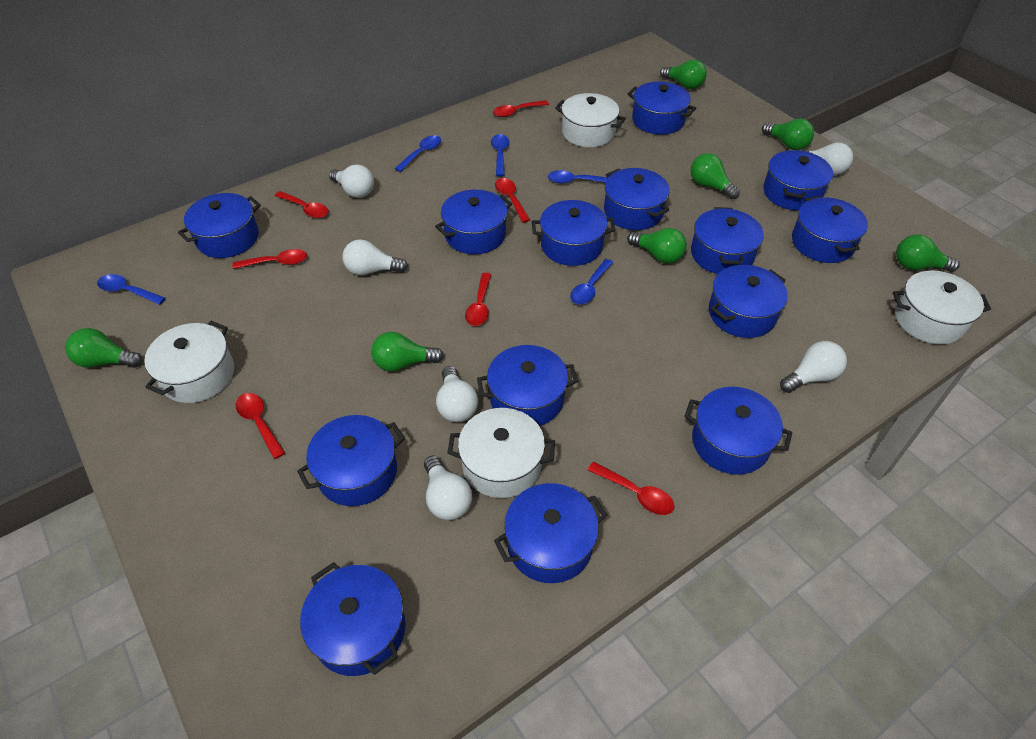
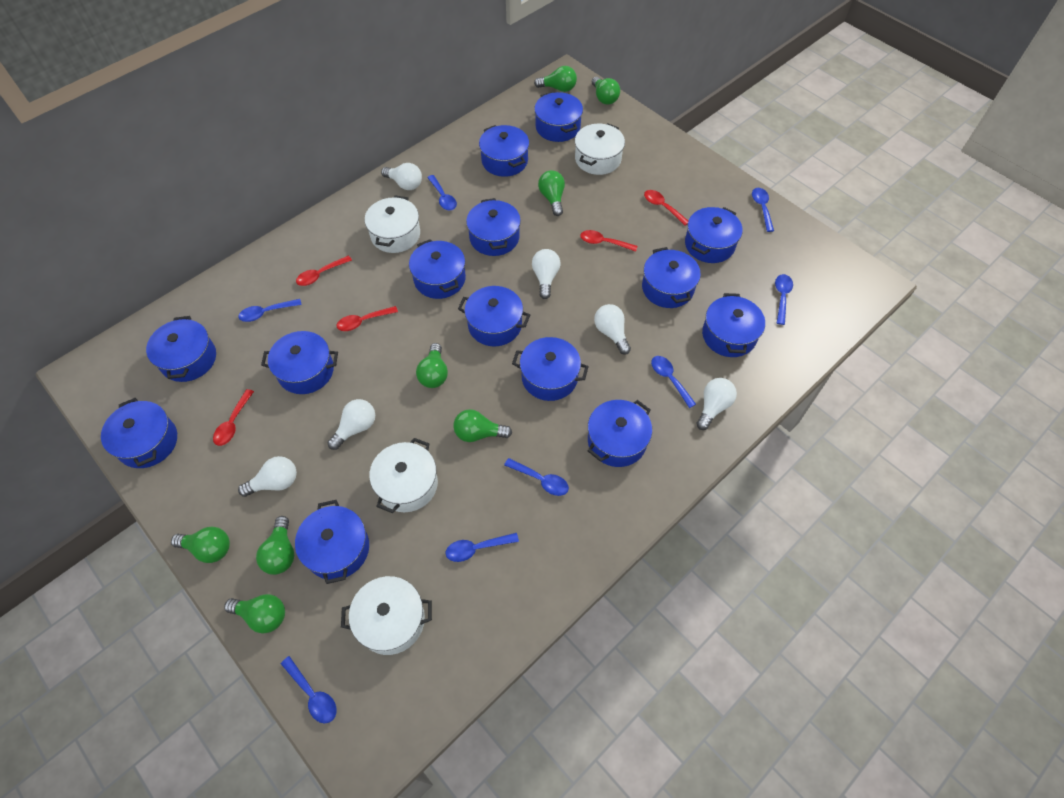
blue spoon: [97,274,166,305] [394,135,441,172] [491,134,509,176] [548,170,607,184] [570,259,614,305] = 5 -> [238,299,302,322] [281,656,337,723] [427,175,457,210] [446,533,519,562] [504,458,569,496] [651,356,696,408] [752,188,774,232] [775,274,793,325] = 8
green light bulb: [65,328,142,368] [371,332,444,372] [627,228,687,264] [660,59,707,89] [690,153,740,199] [762,119,814,150] [896,234,960,272] = 7 -> [171,527,230,563] [224,594,285,633] [256,516,294,575] [416,343,448,388] [453,409,512,442] [534,66,577,92] [538,170,565,216] [592,77,620,105] = 8
red spoon: [233,249,307,269] [236,393,285,459] [275,191,328,218] [465,273,492,326] [493,100,549,117] [495,178,530,223] [588,462,675,515] = 7 -> [213,389,254,446] [296,255,352,286] [337,306,398,331] [580,230,637,252] [644,190,688,225] = 5

